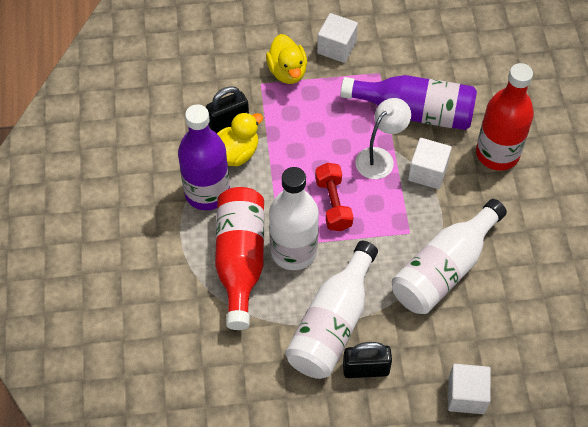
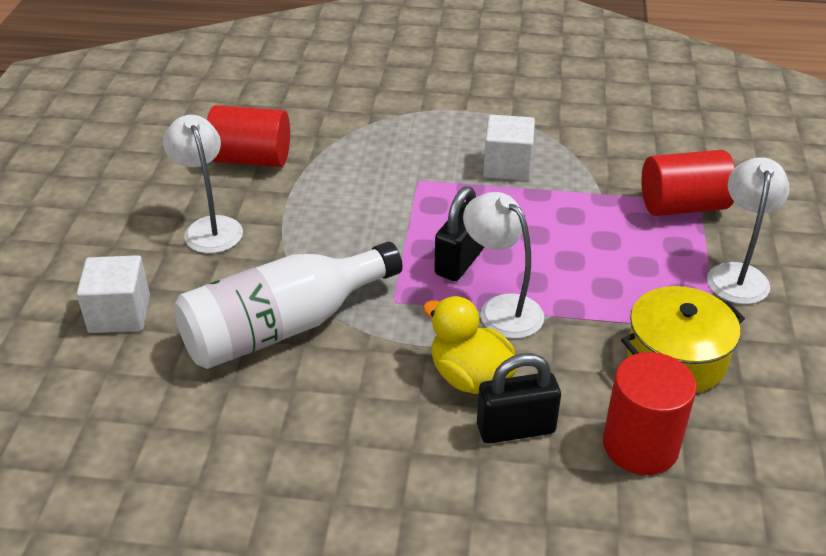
purple bottle: [178,104,230,210] [340,75,477,130] = 2 -> none = 0
red bottle: [215,187,264,330] [476,63,534,171] = 2 -> none = 0
red cylinder: none = 0 -> [207,105,290,167] [603,352,697,475] [641,150,735,216] = 3
red dumbbell: [315,163,353,231] = 1 -> none = 0
white bottle: [269,167,319,270] [285,241,378,379] [392,199,507,314] = 3 -> [174,241,403,369] = 1
white cube: [317,13,358,63] [408,138,452,189] [448,364,491,414] = 3 -> [77,255,150,333] [483,115,535,181] = 2
white lamp: [355,98,411,179] = 1 -> [163,115,243,253] [463,192,544,339] [707,157,790,304] = 3
yellow duck: [217,112,263,166] [266,34,307,84] = 2 -> [423,296,518,394] = 1
yellow pot: none = 0 -> [621,286,745,393] = 1

